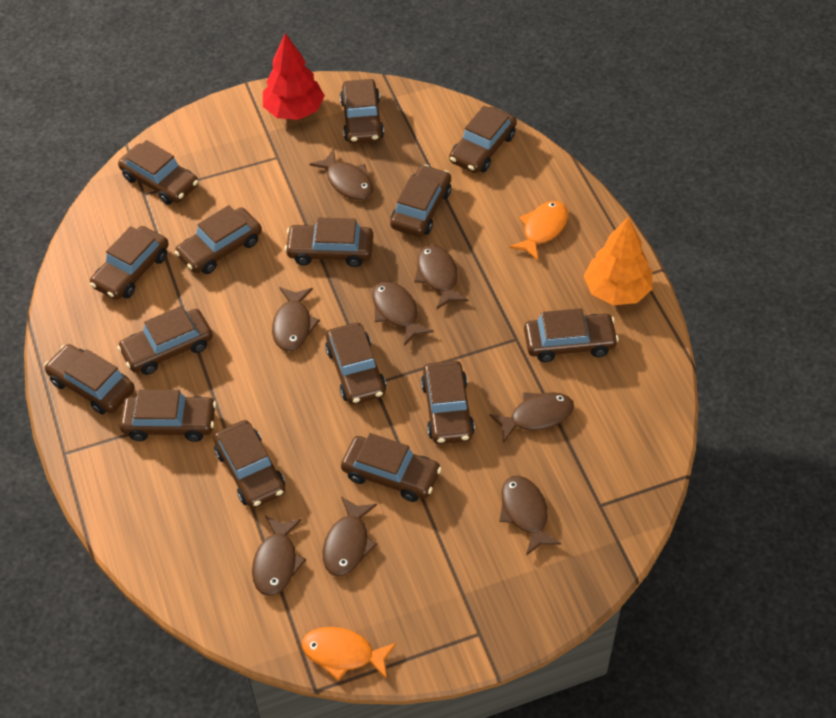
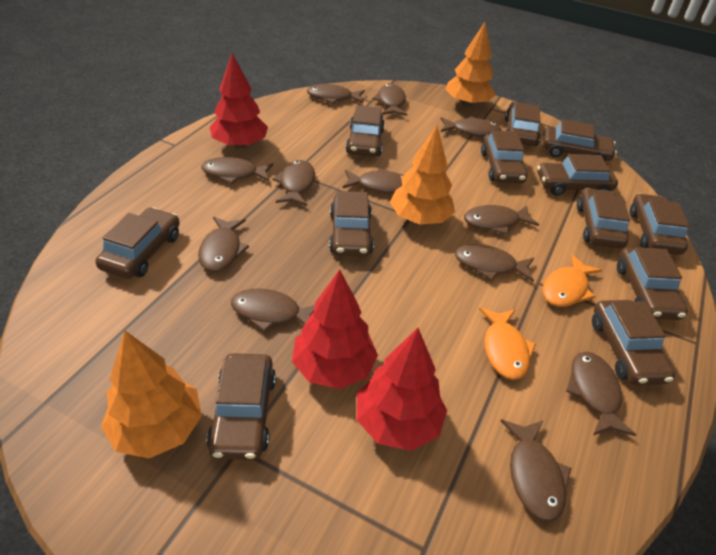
brown car: [44,344,135,415] [90,226,169,300] [117,306,213,375] [118,140,198,205] [120,390,216,442] [175,205,262,274] [213,420,285,508] [285,217,373,267] [325,323,386,405] [340,79,384,144] [341,433,442,502] [390,165,451,237] [421,361,475,444] [449,105,517,173] [524,308,619,362] = 15 -> [96,207,180,279] [207,353,276,460] [329,191,374,257] [346,105,385,156] [481,130,528,183] [505,102,540,146] [537,154,618,196] [543,119,617,161] [577,188,630,249] [592,300,675,385] [617,247,688,320] [630,194,690,255] = 12
brown fish: [252,516,306,596] [272,287,320,351] [309,149,373,200] [323,497,377,576] [372,281,434,346] [414,245,469,309] [489,392,574,443] [499,476,562,555] = 8 -> [198,217,249,272] [201,157,274,184] [231,289,314,333] [273,160,315,206] [307,84,365,104] [342,168,404,193] [372,84,407,116] [441,116,502,137] [455,244,534,282] [464,205,539,235] [501,420,571,522] [566,352,636,436] = 12
orange tree: [584,217,653,305] = 1 -> [101,330,202,458] [390,125,455,225] [445,22,495,107] = 3
red tree: [263,33,325,120] = 1 -> [210,53,268,148] [292,269,378,389] [357,328,447,451] = 3

